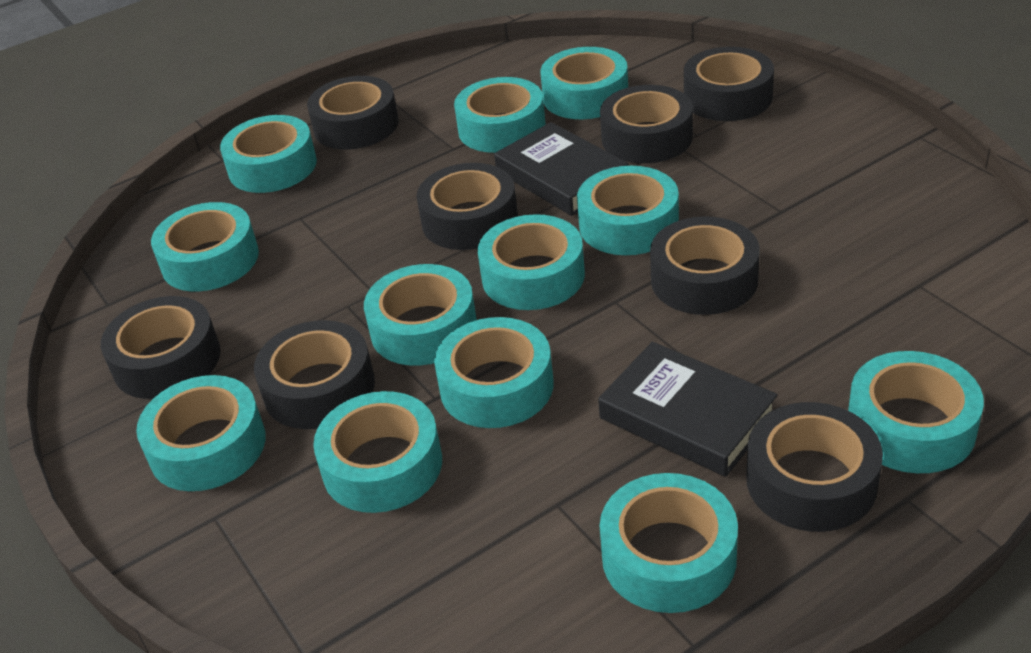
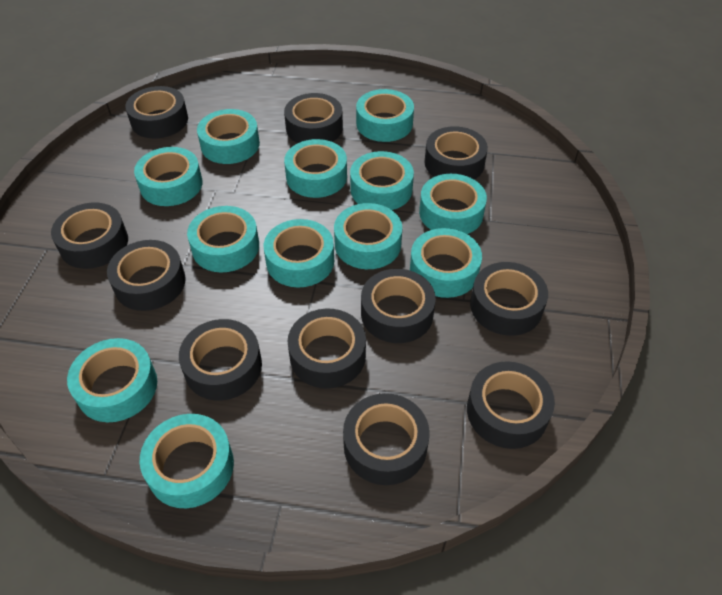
black book: [494,122,628,216] [598,342,778,477] = 2 -> none = 0
black tape: [101,296,221,399] [254,320,375,429] [307,76,399,149] [417,163,518,250] [600,85,693,163] [650,216,760,315] [684,47,774,121] [746,402,883,532] = 8 -> [51,203,128,269] [107,240,186,311] [125,86,188,138] [179,319,262,401] [284,93,343,143] [288,309,366,389] [343,393,430,485] [361,269,436,343] [425,126,488,179] [467,361,555,449] [470,262,548,336] = 11

